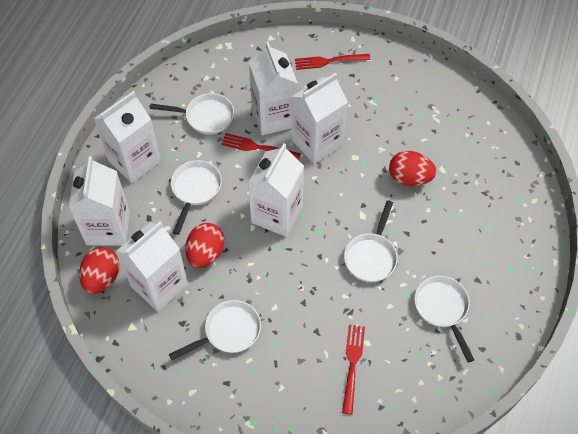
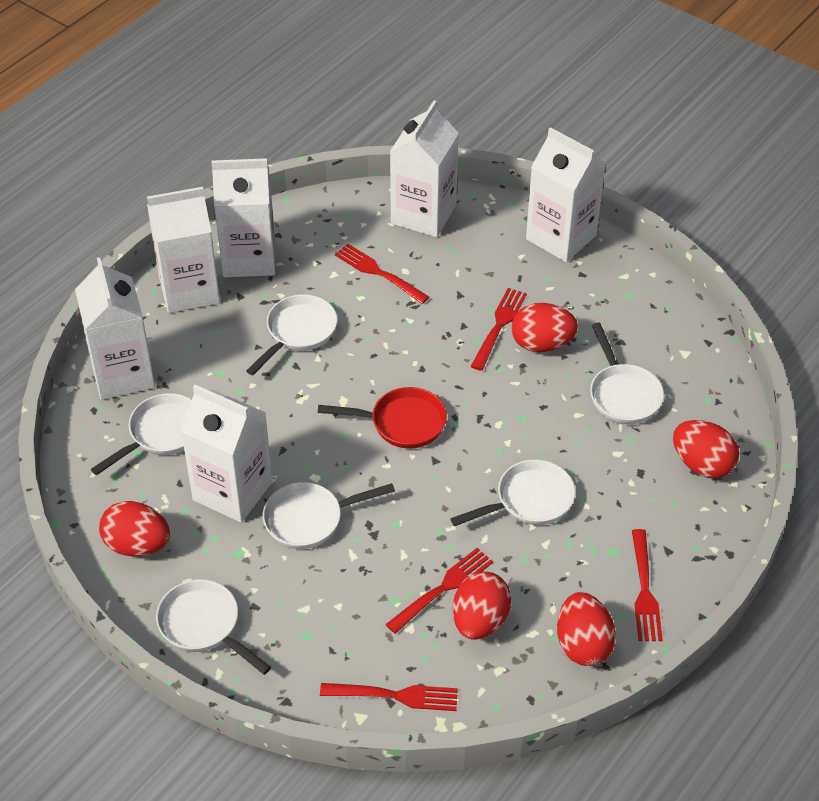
red egg: [79,247,120,294] [185,223,225,268] [389,151,436,186] = 3 -> [99,501,170,557] [453,572,511,640] [511,303,578,352] [557,592,616,666] [673,420,739,479] = 5
red fork: [221,133,301,160] [295,54,371,70] [342,325,365,414] = 3 -> [320,683,458,711] [335,244,429,304] [386,548,493,634] [471,288,527,371] [632,529,663,641] = 5
red pan: none = 0 -> [318,387,447,449] = 1
white pan: [150,93,234,135] [169,300,261,360] [171,160,222,235] [344,200,398,282] [414,276,474,363] = 5 -> [91,393,192,475] [156,579,271,675] [246,294,337,375] [263,482,395,549] [450,460,575,526] [590,323,664,424] = 6

